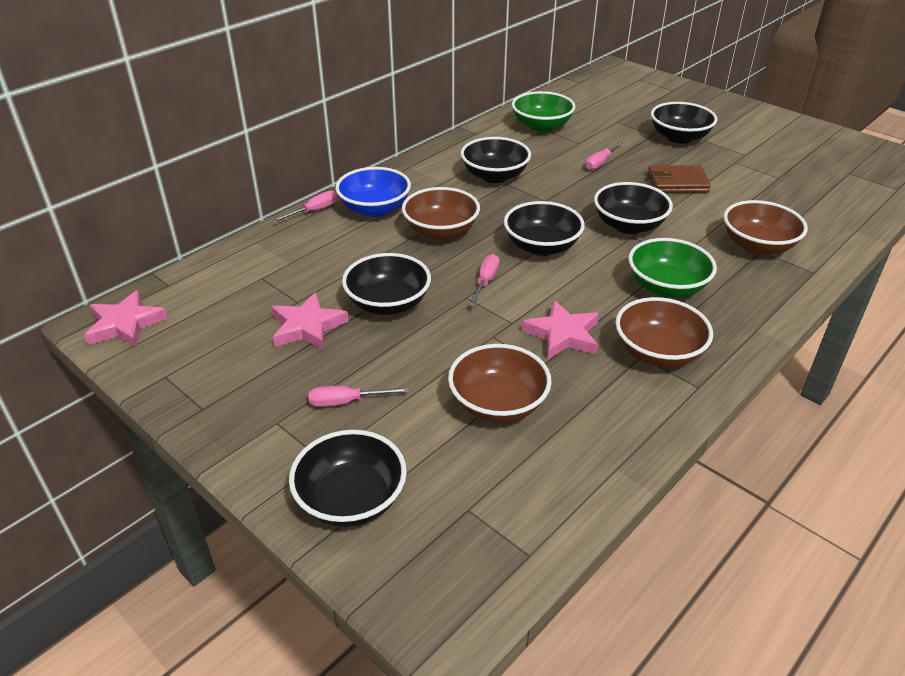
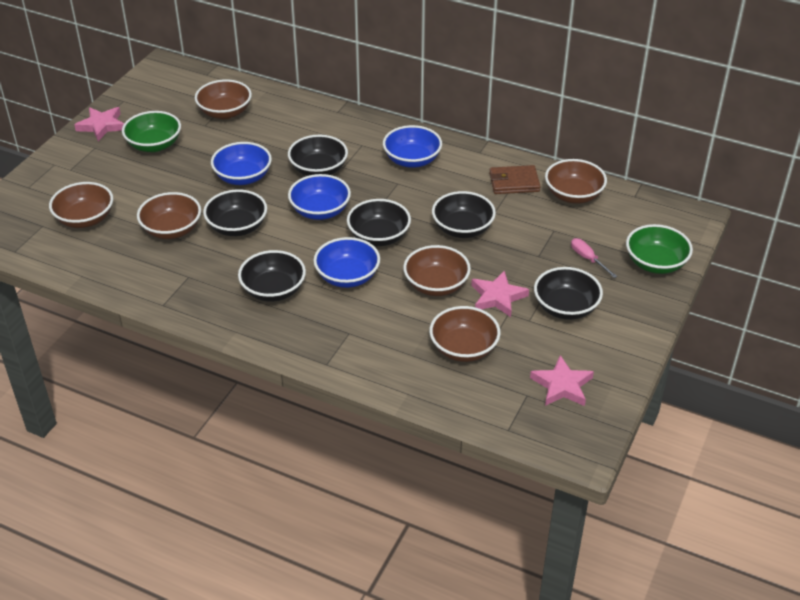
blue bowl: [335,167,411,217] = 1 -> [211,142,272,185] [288,174,351,220] [313,237,380,288] [383,125,442,168] = 4
brown bowl: [402,187,480,240] [448,344,552,423] [615,297,713,367] [723,200,808,255] = 4 -> [49,182,113,228] [137,192,201,239] [195,79,252,119] [403,245,471,296] [429,306,501,362] [545,159,607,204] = 6
pink screwdriver: [272,191,338,222] [308,386,409,407] [469,254,500,307] [586,140,624,170] = 4 -> [571,238,617,278] = 1

